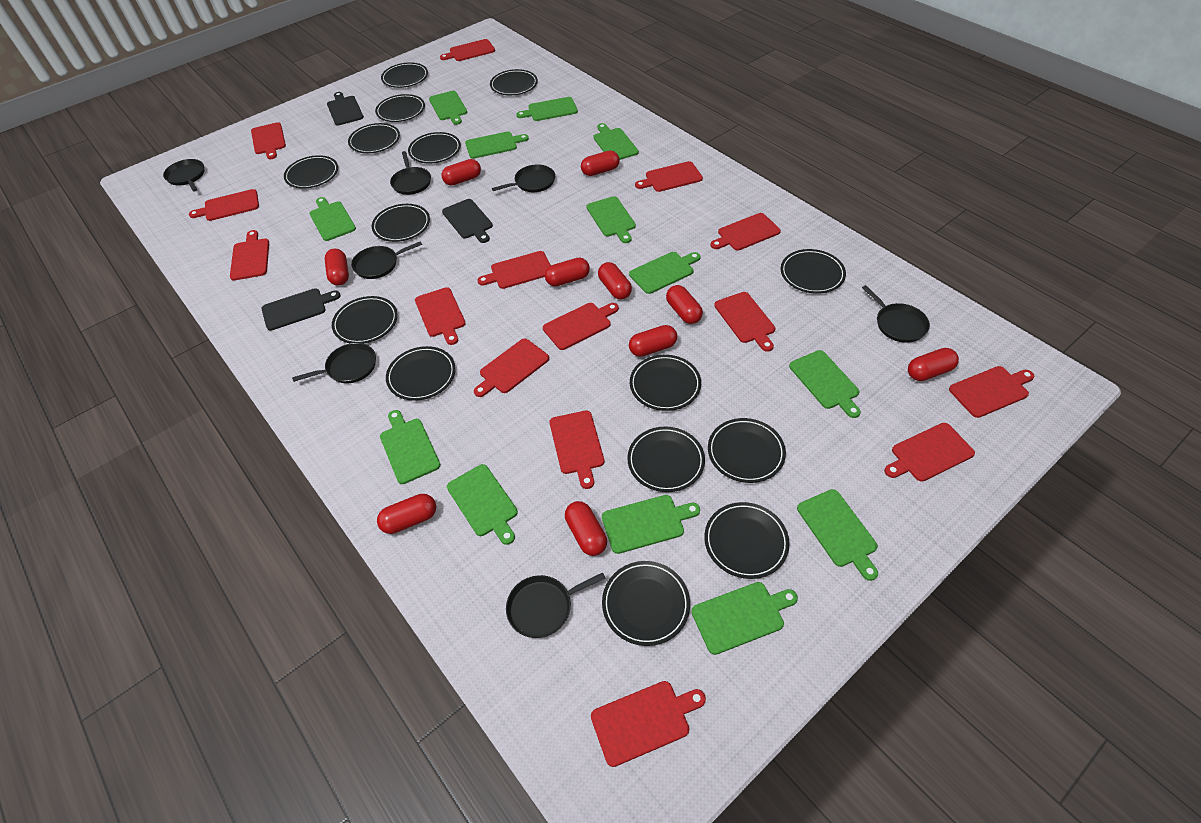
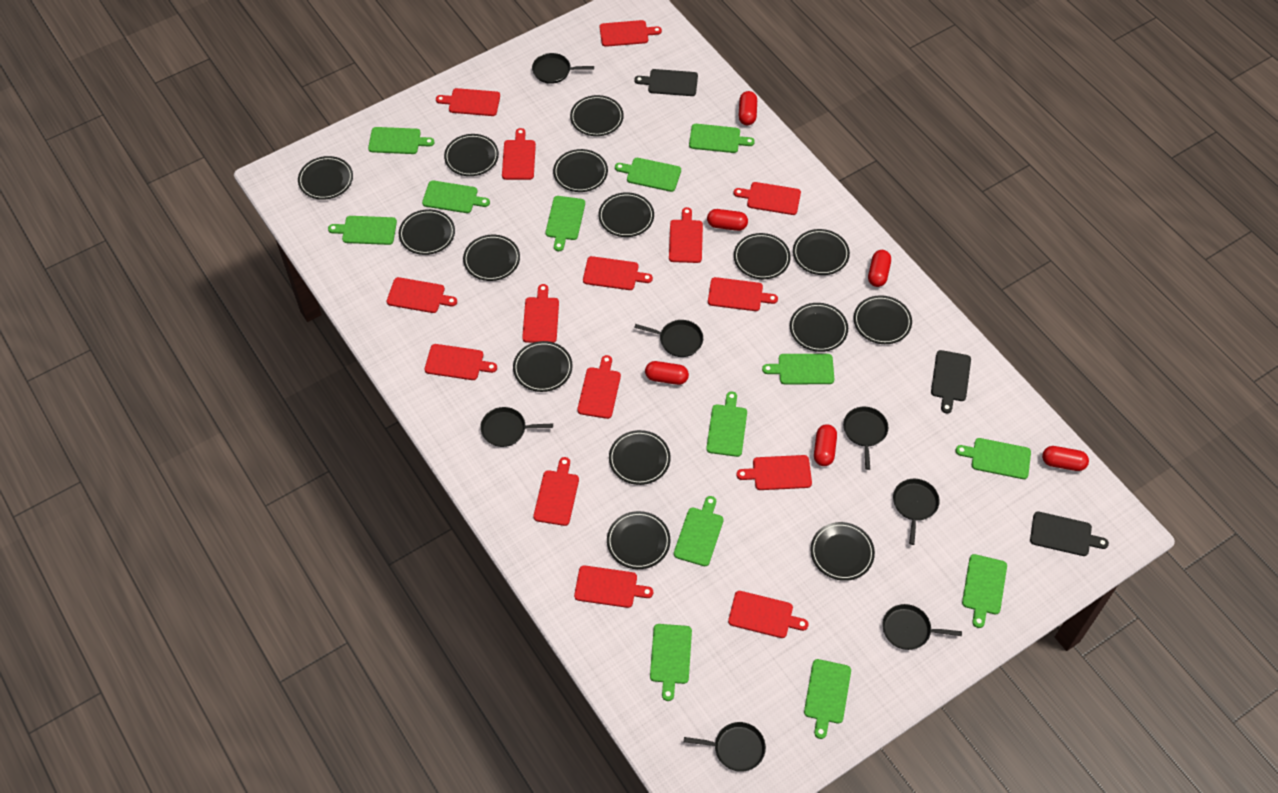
red capsule: [325,249,349,286] [377,494,436,534] [442,159,481,186] [545,257,590,286] [565,501,607,556] [581,150,620,176] [598,262,632,300] [629,325,677,357] [666,285,703,324] [908,348,959,381] = 10 -> [645,361,689,385] [707,209,748,231] [738,91,757,125] [814,424,837,466] [868,250,891,287] [1042,446,1089,471] = 6

